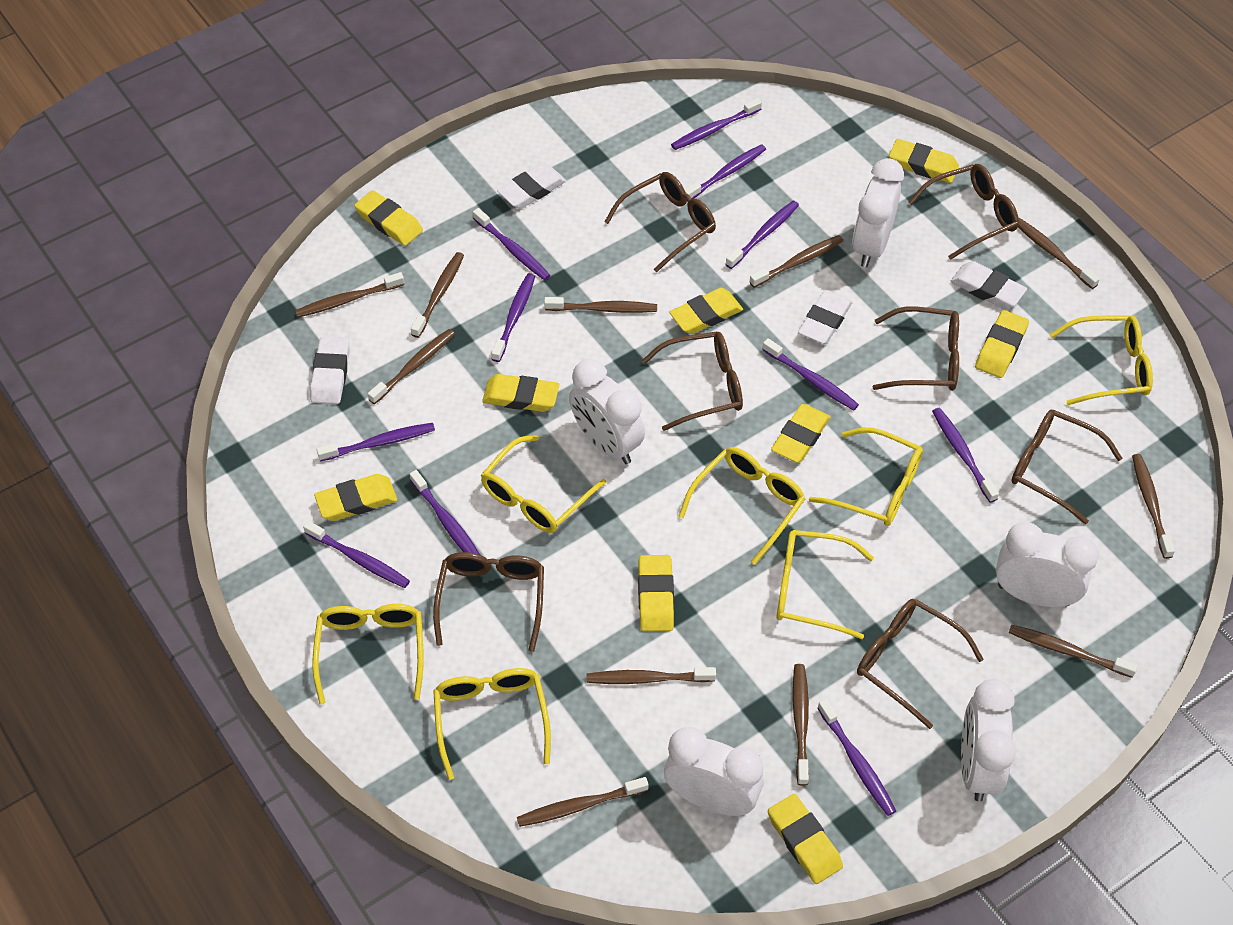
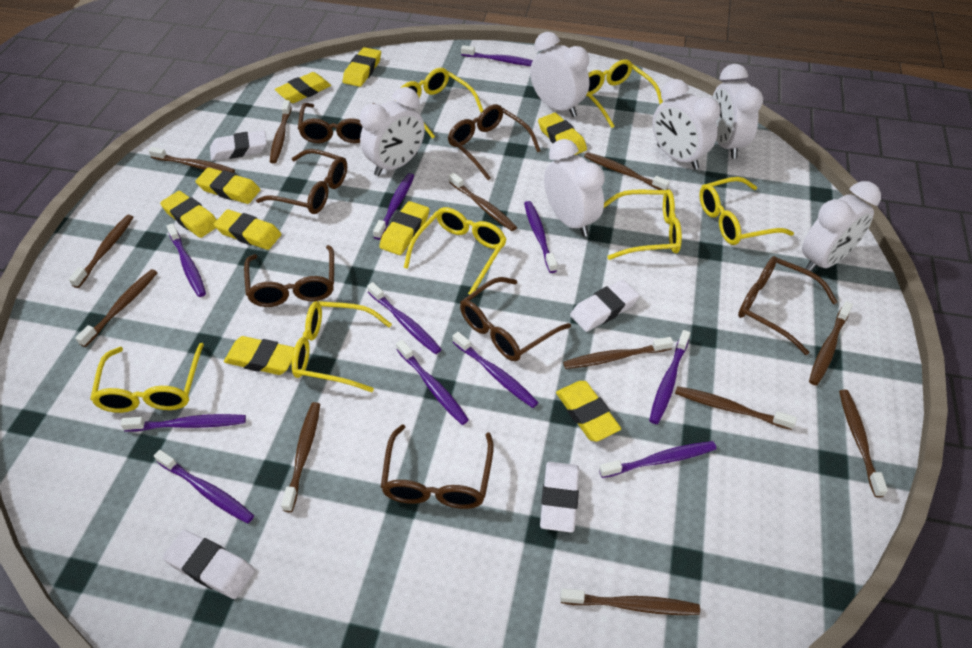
brown toothbrush: [295,272,404,317] [368,329,455,404] [411,252,464,338] [517,777,648,827] [544,297,657,313] [586,667,716,684] [750,235,843,288] [792,664,809,786] [1009,624,1138,678] [1018,217,1100,289] [1132,454,1175,559] = 11 -> [69,215,134,288] [75,269,157,347] [148,147,235,173] [270,100,292,163] [281,402,320,512] [449,172,517,231] [560,589,700,615] [563,337,673,369] [584,152,670,190] [675,386,797,430] [809,301,853,386] [839,390,888,497] = 12
white clock: [569,359,645,464] [664,727,764,816] [852,158,904,267] [961,679,1016,802] [996,522,1099,607] = 5 -> [360,87,425,176] [530,32,589,117] [544,139,605,237] [652,79,721,170] [712,64,763,159] [802,181,881,271] = 6

